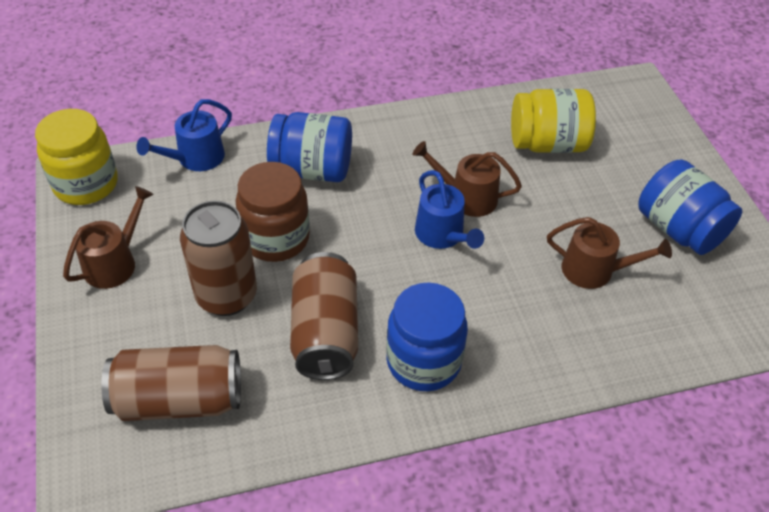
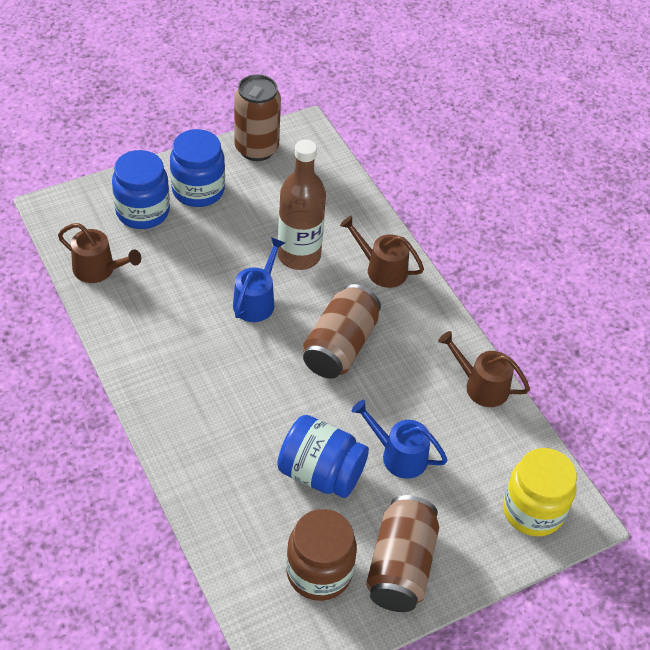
brown bottle: none = 0 -> [278,140,326,270] = 1
yellow jar: [35,109,118,205] [511,89,596,153] = 2 -> [503,448,577,537] = 1

